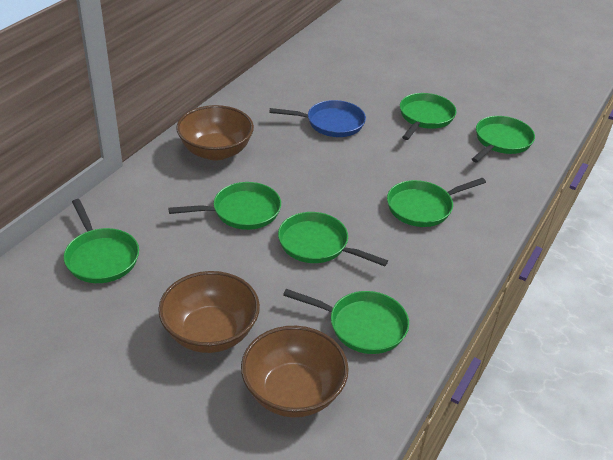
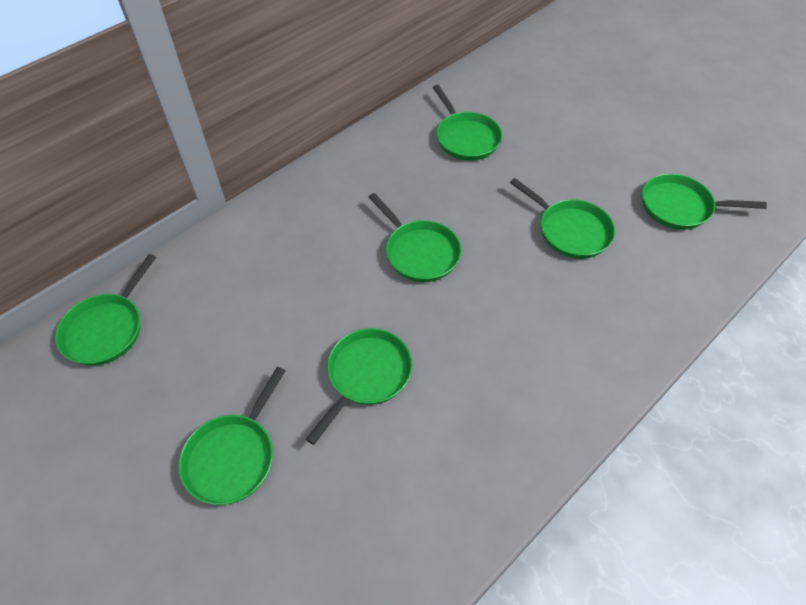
blue pan: [269,100,366,137] = 1 -> none = 0
brown bowl: [158,271,260,353] [176,105,254,160] [241,326,349,418] = 3 -> none = 0

